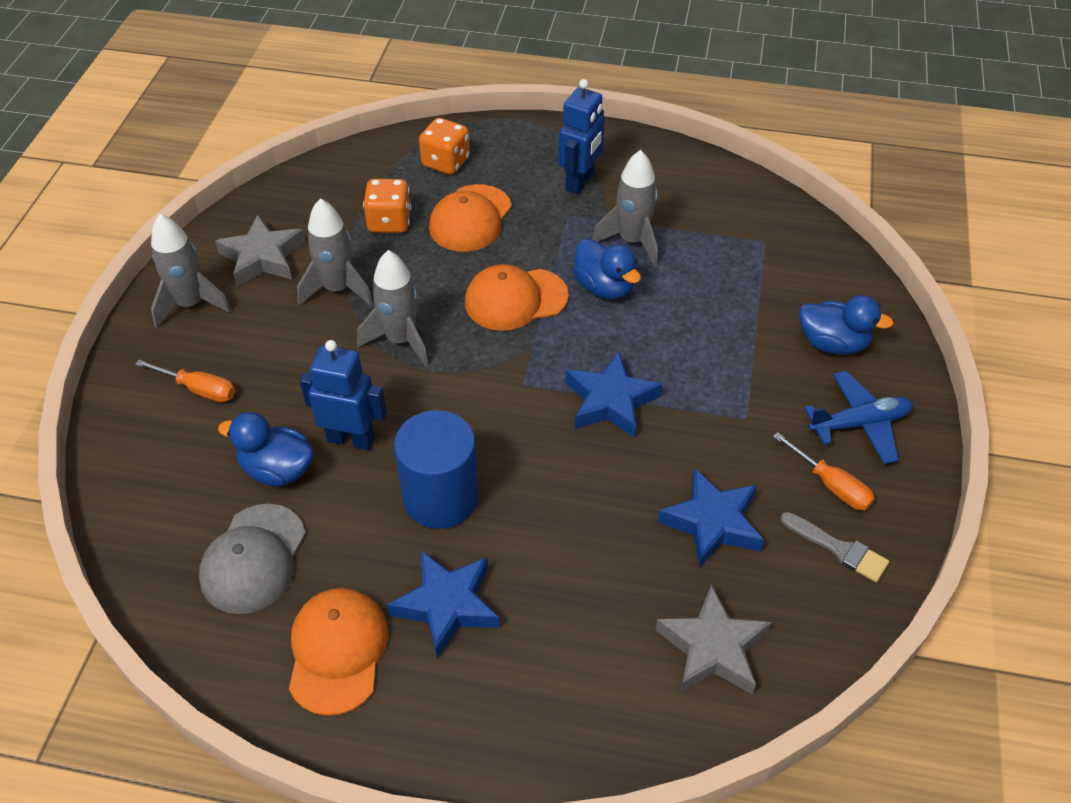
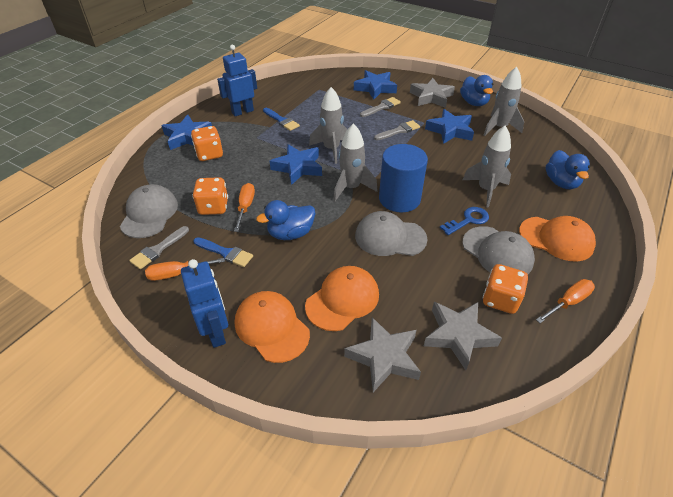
blue brush: none = 0 -> [193,237,253,267] [263,108,300,131] = 2
blue key: none = 0 -> [440,207,489,235] = 1
blue plane: [804,371,913,464] = 1 -> none = 0
blue star: [387,550,500,659] [566,352,662,438] [658,468,764,568] = 3 -> [162,114,212,150] [270,144,322,185] [354,70,397,100] [425,109,474,144] = 4
grey brush: [780,512,889,582] = 1 -> [129,226,189,269] [360,97,401,117] [374,120,420,140] = 3
grey cap: [199,504,306,614] = 1 -> [120,184,178,238] [355,211,428,256] [462,226,535,274] = 3
grey star: [215,215,305,287] [655,584,772,695] = 2 -> [344,317,421,392] [410,78,455,108] [424,302,502,370] = 3
orange dice: [363,179,411,233] [419,118,470,175] = 2 -> [191,126,223,161] [192,177,228,215] [483,264,528,314] = 3
orange screwdriver: [135,360,235,402] [773,432,875,510] = 2 -> [145,258,225,281] [234,183,255,232] [536,279,595,323] = 3

